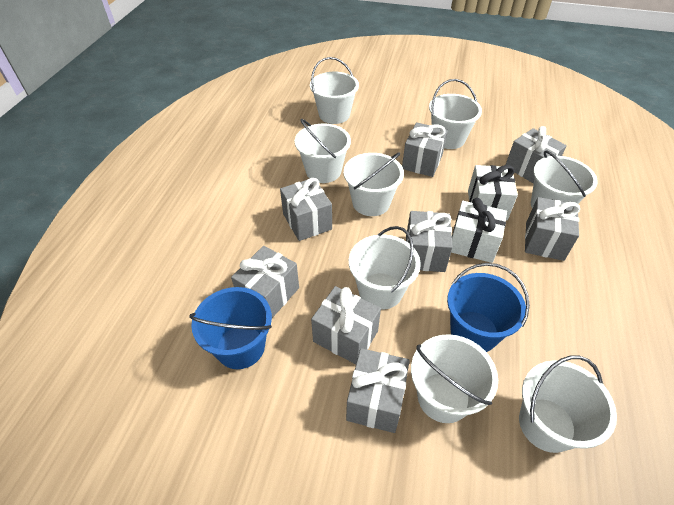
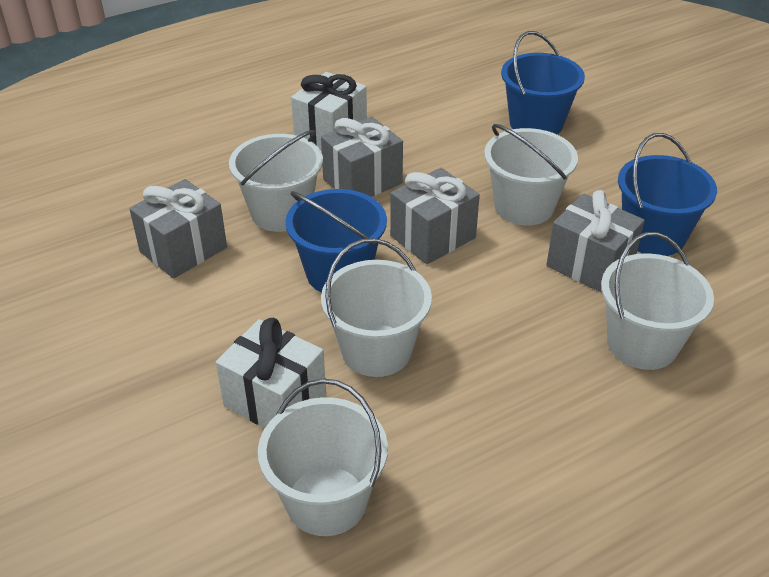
blue bucket: [189,287,272,369] [447,263,530,352] = 2 -> [286,189,387,292] [501,31,585,134] [618,133,717,256] = 3
grey gift: [231,246,299,318] [280,178,332,241] [311,286,381,364] [346,348,410,433] [402,122,448,177] [406,211,453,272] [506,126,567,184] [525,197,580,261] = 8 -> [129,179,227,279] [321,117,403,197] [390,168,480,264] [546,190,645,293] = 4
white bucket: [295,119,351,183] [310,57,359,124] [344,152,404,216] [349,226,421,310] [411,334,498,423] [429,79,482,149] [519,355,617,453] [531,150,598,208] = 8 -> [229,130,323,232] [258,379,388,536] [321,238,432,377] [484,124,578,225] [601,232,714,370] = 5

